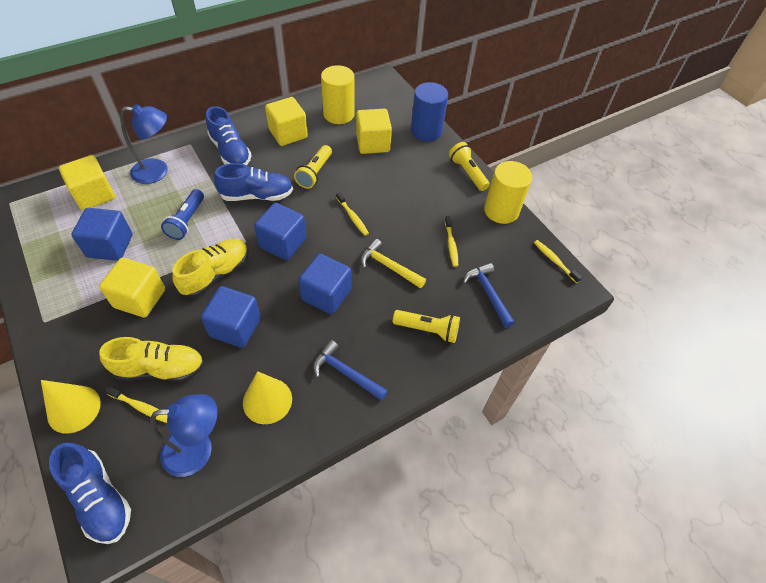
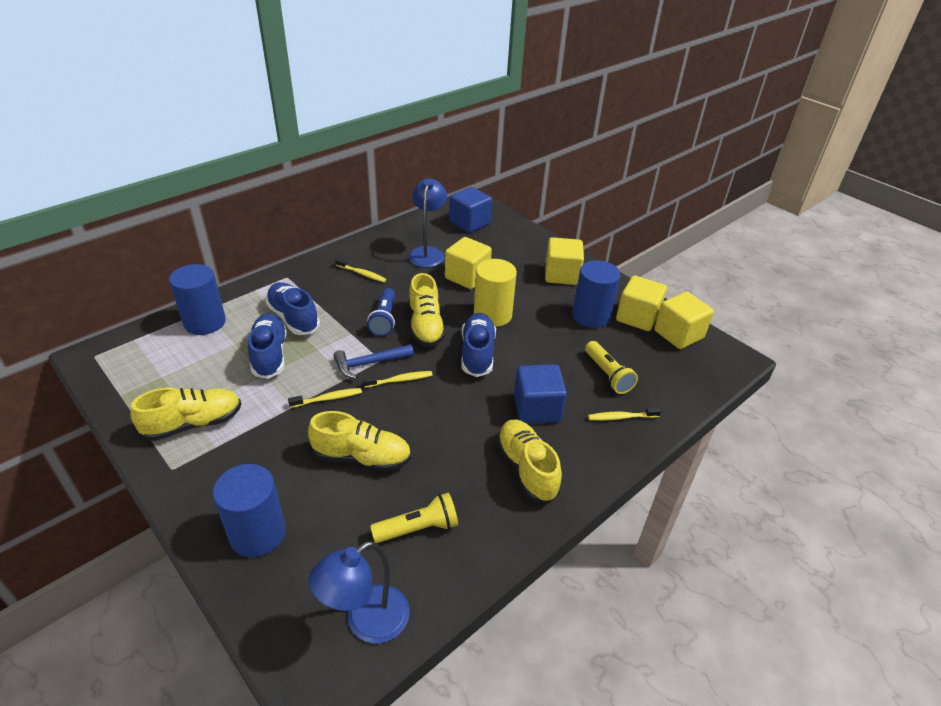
blue cube: [71,208,133,261] [201,286,261,348] [254,203,306,260] [298,253,351,315] = 4 -> [449,187,492,233] [514,364,567,424] = 2
blue cylinder: [411,82,448,141] = 1 -> [169,264,226,335] [213,464,286,557] [572,260,621,328] = 3
blue hammer: [313,340,388,401] [463,263,515,328] = 2 -> [333,344,414,379] = 1
yellow cone: [41,380,101,434] [243,371,292,424] = 2 -> none = 0
yellow cylinder: [321,65,355,124] [484,161,532,224] = 2 -> [474,259,517,327] = 1
yellow flashlight: [294,145,332,189] [393,310,460,343] [449,142,490,191] = 3 -> [370,492,458,543] [585,341,638,394] = 2
yellow hammer: [360,239,426,288] = 1 -> none = 0
yellow shoe: [99,337,204,382] [172,239,249,298] = 2 -> [131,387,241,441] [308,411,411,472] [409,273,446,347] [496,419,562,503] = 4

